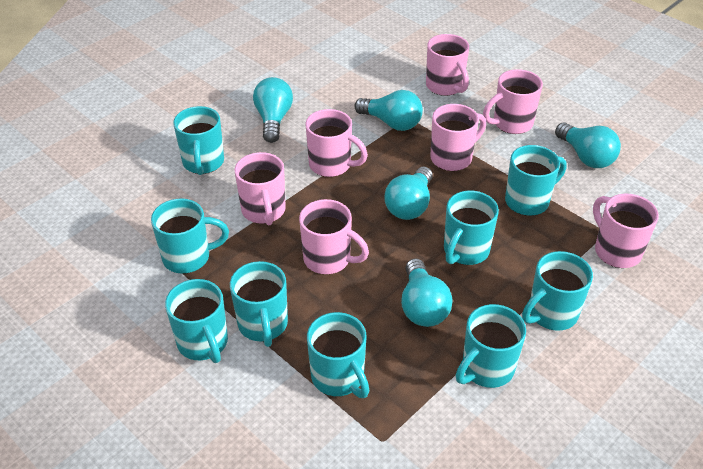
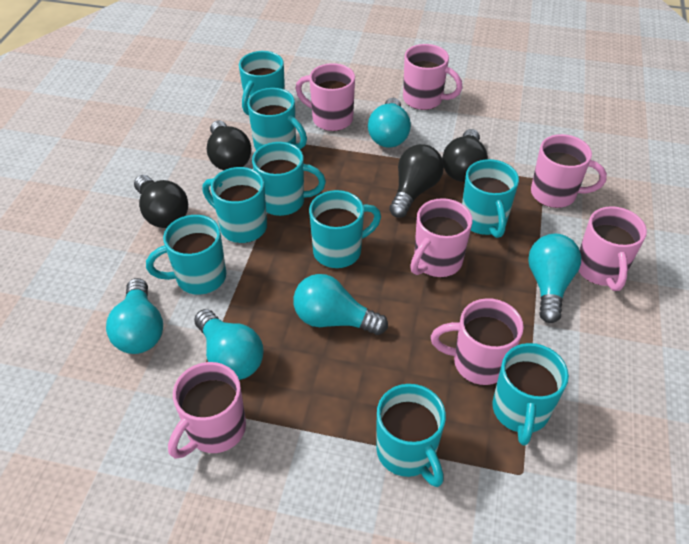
black light bulb: none = 0 -> [134,175,188,228] [207,120,251,170] [389,144,444,218] [442,129,488,182] = 4

